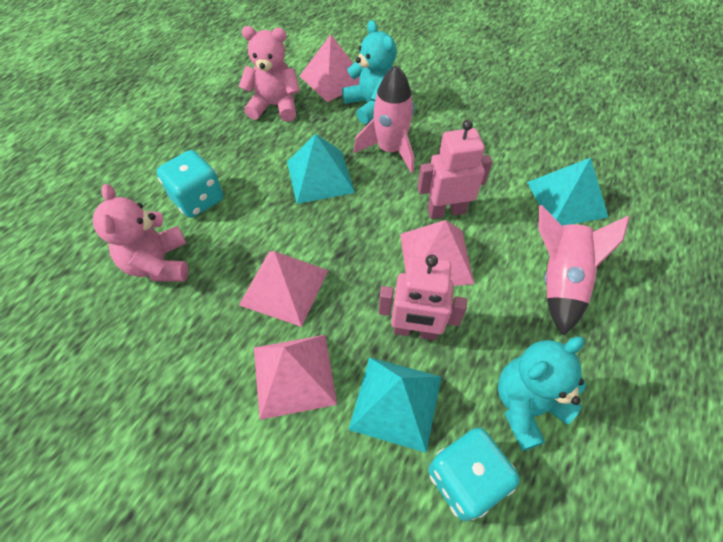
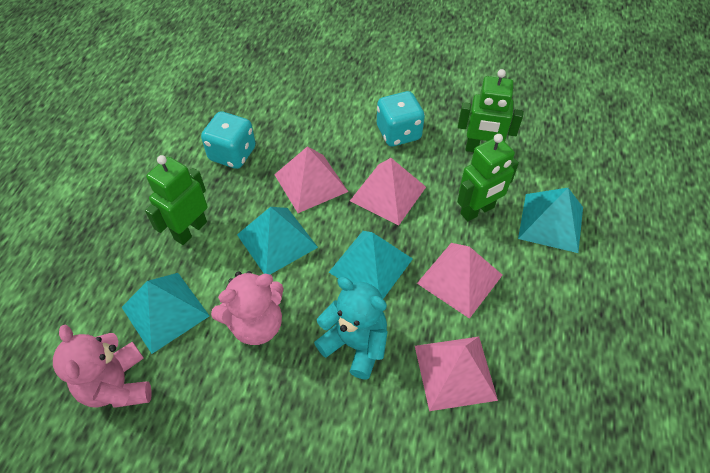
green robot: none = 0 -> [145,155,208,245] [457,134,519,221] [458,69,523,152] = 3
pink robot: [379,255,467,340] [417,120,492,219] = 2 -> none = 0
pink rocket: [354,65,414,173] [538,205,630,336] = 2 -> none = 0
turquoise pyramid: [287,134,355,204] [348,357,441,453] [527,157,609,226] = 3 -> [122,273,209,354] [237,207,318,274] [329,231,413,299] [518,188,583,253] = 4
turquoise teddy bear: [342,20,397,124] [498,336,586,451] = 2 -> [314,277,388,379] = 1

